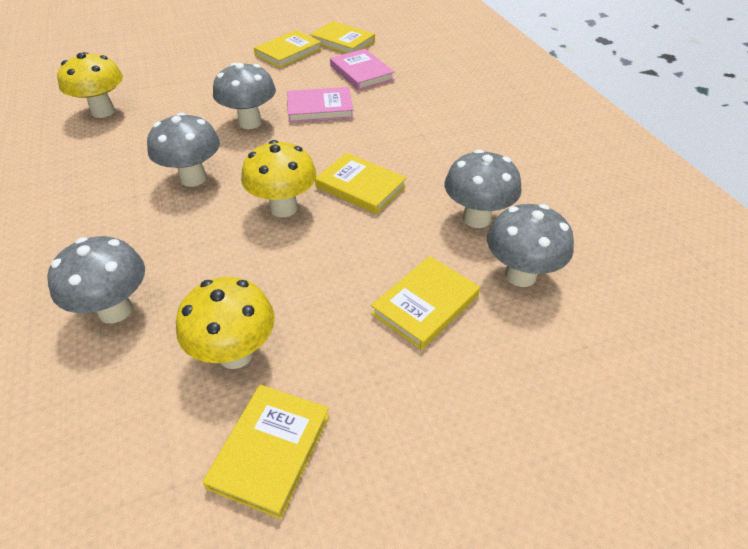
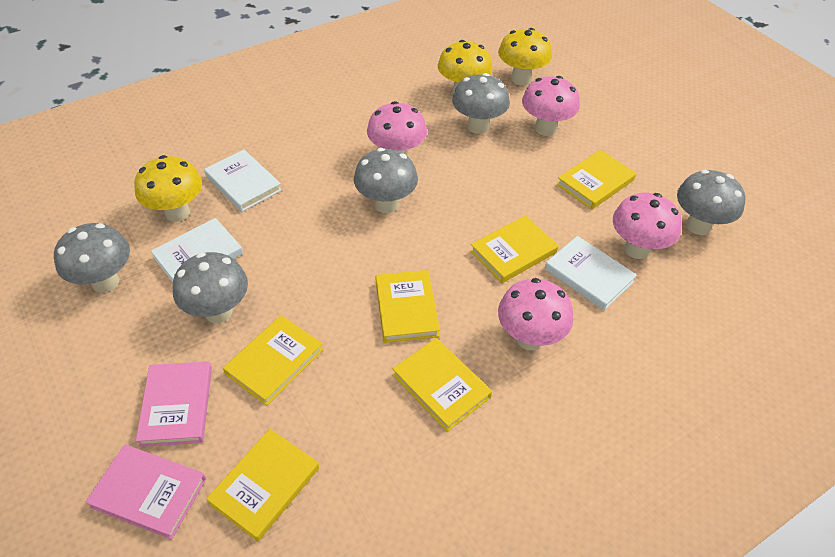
pink mushroom: none = 0 -> [367,101,427,156] [498,278,574,350] [522,76,580,136] [613,193,682,259] = 4
white book: none = 0 -> [151,218,243,282] [204,150,282,212] [545,236,637,310] = 3
yellow book: [203,385,330,519] [254,30,322,68] [310,21,375,54] [315,153,407,214] [371,256,480,350] = 5 -> [206,429,319,542] [223,315,323,406] [376,270,440,343] [393,338,492,432] [470,215,558,283] [557,150,636,210] = 6

